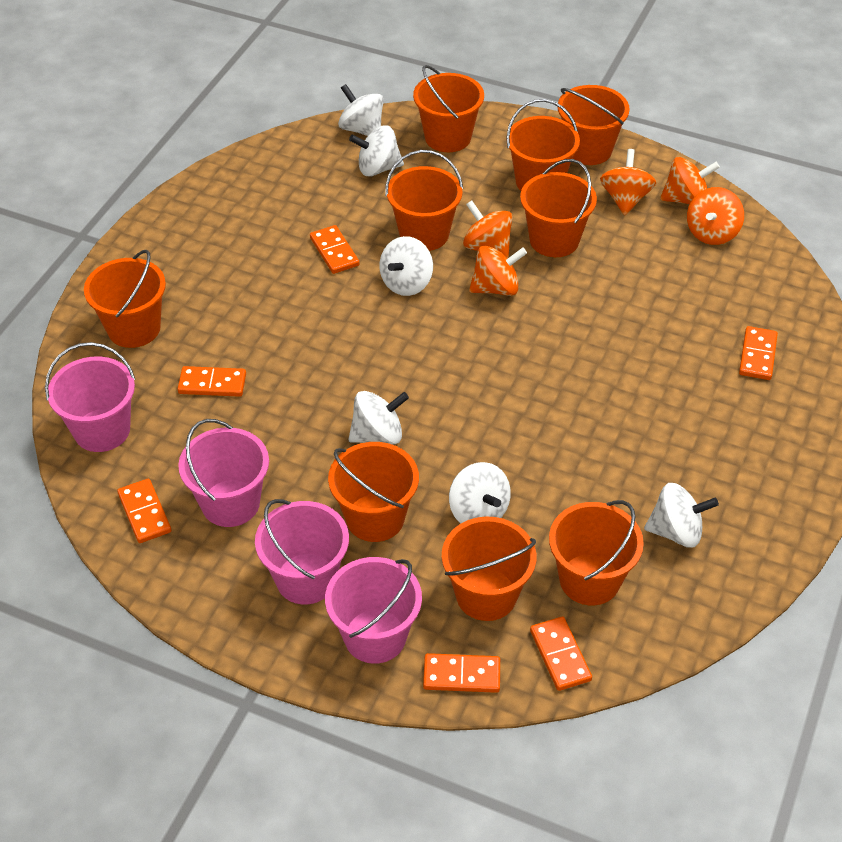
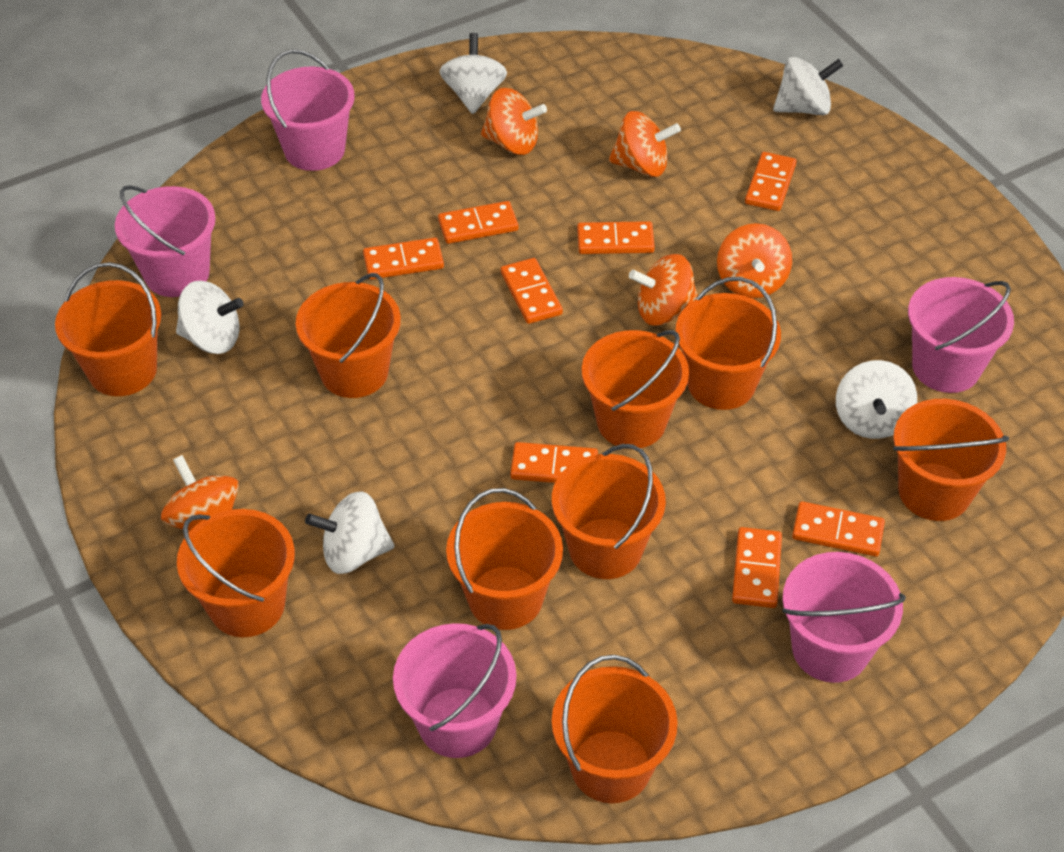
orange domino: [117,479,171,543] [178,366,246,397] [310,225,359,274] [423,653,500,693] [530,617,592,691] [739,326,778,380] = 6 -> [363,238,444,280] [438,201,519,244] [501,258,563,324] [510,442,598,483] [577,221,655,254] [732,527,782,608] [745,152,797,211] [792,501,885,557] = 8
pink bucket: [45,342,135,452] [178,419,269,527] [255,499,349,604] [325,557,422,664] = 4 -> [115,185,216,297] [261,50,355,171] [393,623,516,758] [782,552,906,683] [908,277,1014,393] = 5
white spinning top: [338,84,383,136] [348,391,409,445] [349,125,404,176] [380,236,433,296] [449,462,511,523] [644,483,719,548] = 6 -> [176,281,244,354] [305,491,394,574] [439,33,507,114] [773,57,843,115] [836,360,917,439] = 5

